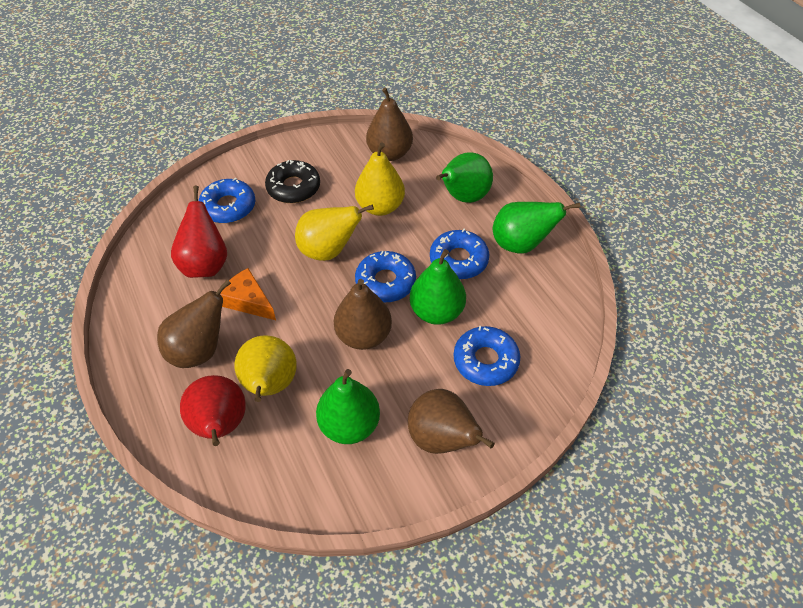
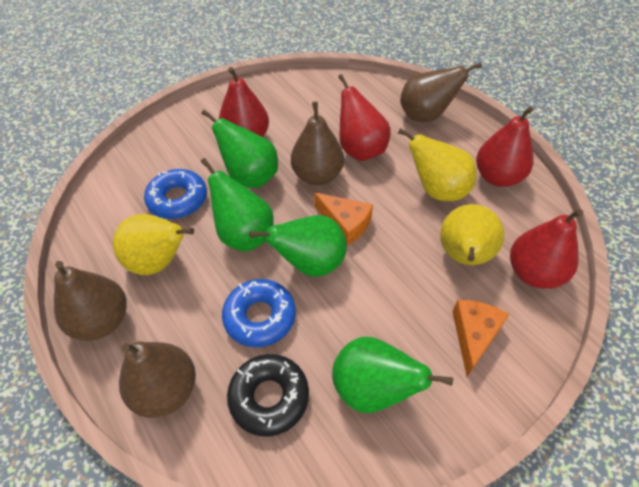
blue donut: [199,178,256,223] [355,251,416,303] [430,229,489,279] [454,326,520,386] = 4 -> [144,169,207,219] [222,279,296,347] = 2
orange cheese: [220,268,276,320] = 1 -> [314,192,373,246] [452,300,509,377] = 2
red pear: [171,186,227,278] [180,375,246,446] = 2 -> [219,67,269,137] [338,74,391,161] [476,106,534,187] [510,209,583,289] = 4

